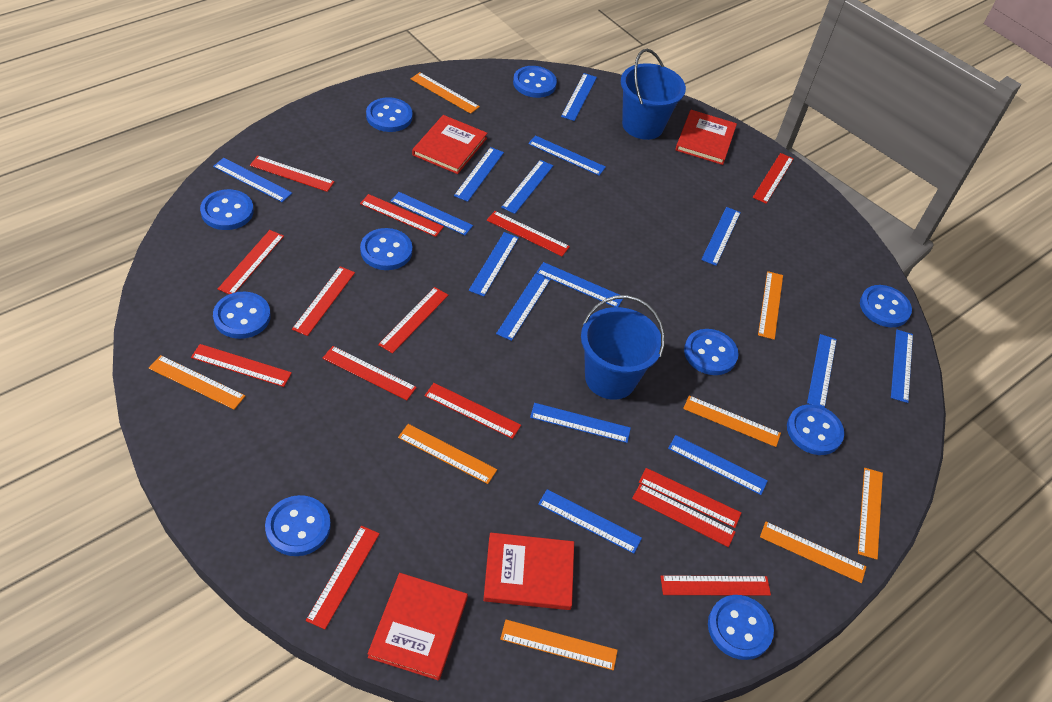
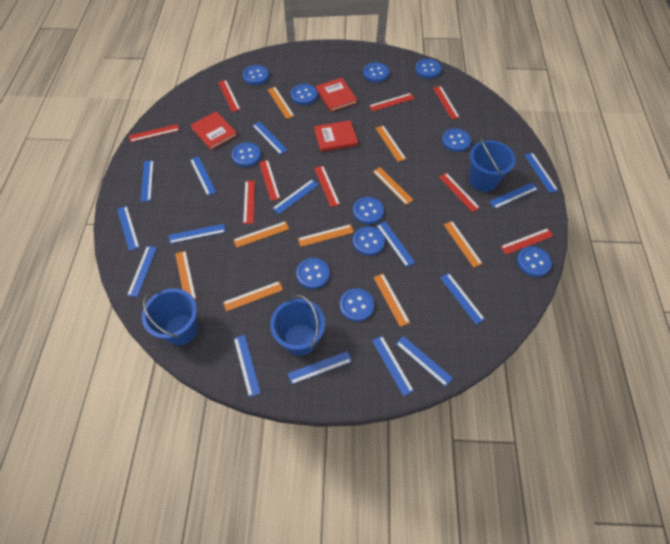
blue bucket: [581,295,665,400] [621,49,686,140] = 2 -> [142,288,198,345] [270,295,325,356] [469,137,516,192] = 3
blue button: [200,189,254,230] [213,292,271,339] [265,495,331,556] [360,228,412,270] [366,97,413,132] [513,66,557,98] [684,329,738,375] [708,595,774,660] [787,404,844,455] [860,285,912,327] = 10 -> [232,143,261,167] [243,65,269,85] [291,84,318,105] [296,258,330,289] [340,288,374,322] [353,197,384,224] [353,226,385,256] [363,62,389,82] [415,59,441,79] [442,128,471,152] [517,246,552,277] = 11
orange ruler: [149,355,245,410] [398,424,497,484] [411,72,480,114] [500,620,618,670] [683,395,781,447] [758,271,783,340] [760,522,866,583] [858,468,883,560] = 8 -> [175,251,196,300] [223,281,283,311] [233,221,289,248] [267,87,294,119] [298,224,354,247] [373,167,413,205] [373,274,410,327] [375,125,406,162] [444,221,483,268] = 9
red book: [368,573,468,680] [412,115,488,174] [483,533,574,610] [676,110,737,165] = 4 -> [190,112,237,150] [314,120,358,152] [316,78,357,112] = 3
red ruler: [191,344,292,387] [218,230,284,294] [250,156,335,192] [292,266,355,336] [306,526,380,629] [322,346,417,400] [360,194,444,237] [378,287,448,354] [424,383,521,439] [487,211,570,256] [632,484,736,547] [639,468,741,528] [661,575,771,596] [753,153,794,204] = 14 -> [129,124,179,142] [218,80,241,112] [243,181,255,224] [259,160,280,201] [314,166,340,207] [369,93,415,112] [433,86,460,119] [439,173,480,212] [500,228,553,255] = 9

